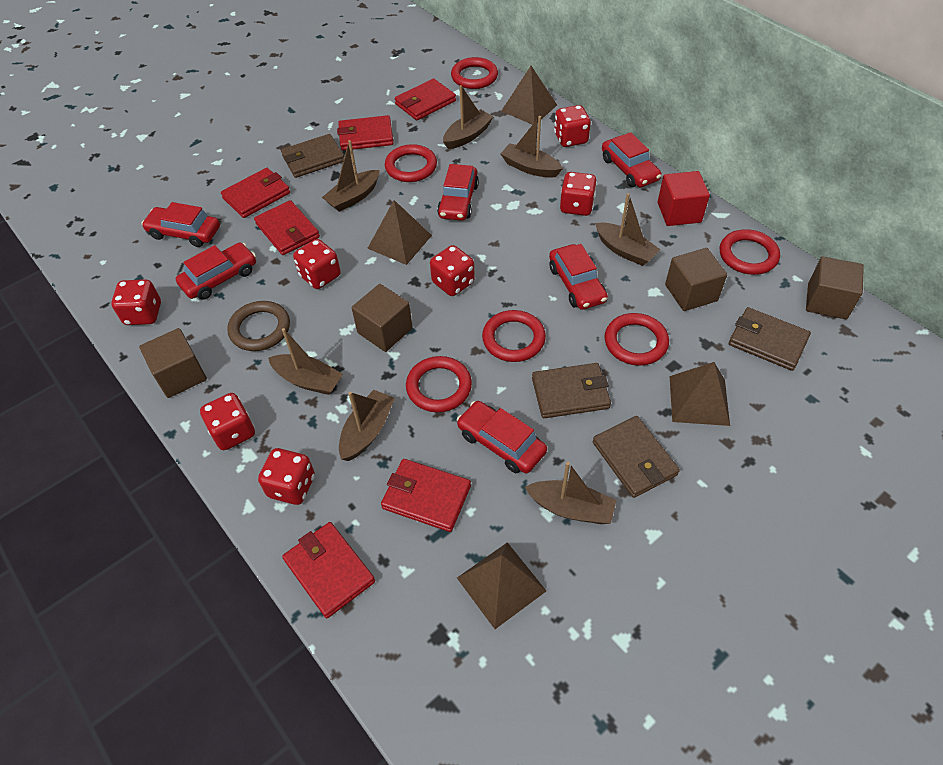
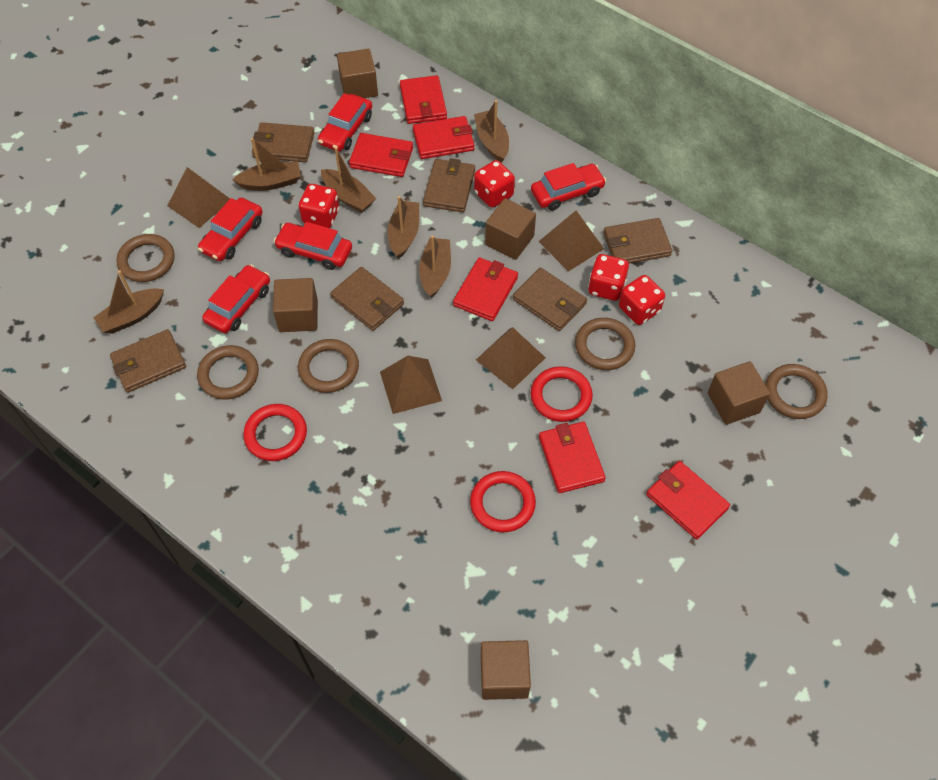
brown boat: [268,328,343,395] [322,140,379,212] [339,390,395,461] [443,85,494,149] [501,116,563,178] [525,462,616,524] [595,193,660,266] = 7 -> [94,270,164,334] [233,138,301,191] [321,147,376,213] [387,196,419,259] [419,236,451,298] [474,100,509,163] = 6
brown cube: [139,328,207,398] [352,284,413,352] [665,248,727,311] [806,256,864,319] = 4 -> [273,278,318,332] [337,49,378,98] [481,640,531,700] [485,198,536,260] [708,361,770,425] = 5
brown ring: [227,301,290,351] = 1 -> [116,234,175,282] [197,345,259,400] [298,339,359,393] [575,318,635,370] [765,364,828,419] = 5
brown wallet: [281,134,344,178] [532,363,611,418] [593,416,680,498] [729,307,811,371] = 4 -> [110,329,186,393] [252,122,314,162] [330,267,404,331] [423,158,475,212] [513,268,587,331] [603,218,672,264] = 6
red car: [142,202,220,247] [176,242,256,300] [437,164,479,221] [457,401,547,473] [549,244,608,310] [602,132,662,187] = 6 -> [198,198,263,261] [202,265,270,333] [274,222,352,270] [318,93,372,151] [531,163,606,211] = 5
red cube: [658,171,710,226] = 1 -> none = 0
red dice: [111,279,161,325] [200,393,255,450] [258,448,315,505] [293,239,341,289] [430,245,475,296] [554,105,591,147] [560,172,597,216] = 7 -> [299,184,339,228] [474,160,515,208] [588,254,629,301] [619,275,665,325] = 4
red ring: [385,144,437,182] [406,356,472,412] [451,57,498,89] [482,310,546,362] [604,313,669,366] [720,229,780,275] = 6 -> [243,404,307,461] [470,471,536,533] [531,366,593,422] = 3

